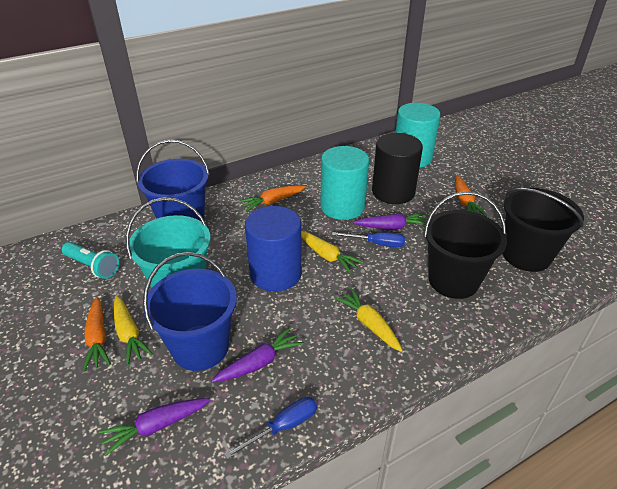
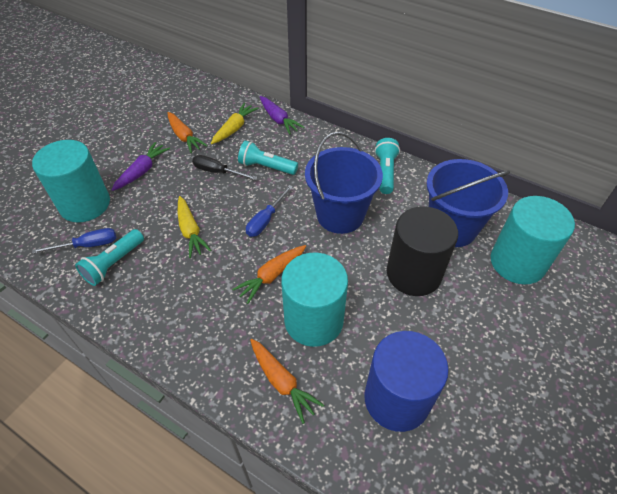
black bucket: [424,191,507,299] [503,188,584,272] = 2 -> none = 0
black screwdriver: none = 0 -> [192,155,257,180] = 1
purple carrot: [99,398,211,457] [211,327,304,383] [354,213,428,229] = 3 -> [111,142,170,191] [260,96,304,135] = 2
turquoise bucket: [126,197,211,288] = 1 -> none = 0
turquoise cylinder: [320,146,369,220] [395,103,440,168] = 2 -> [32,140,110,222] [281,253,348,347] [491,196,575,285] = 3
turquoise flashlight: [62,242,119,279] = 1 -> [75,229,144,286] [238,141,298,175] [375,138,400,194] = 3
yellow carrot: [114,296,153,365] [301,231,364,274] [334,288,403,352] = 3 -> [178,196,212,258] [211,103,259,144] = 2

